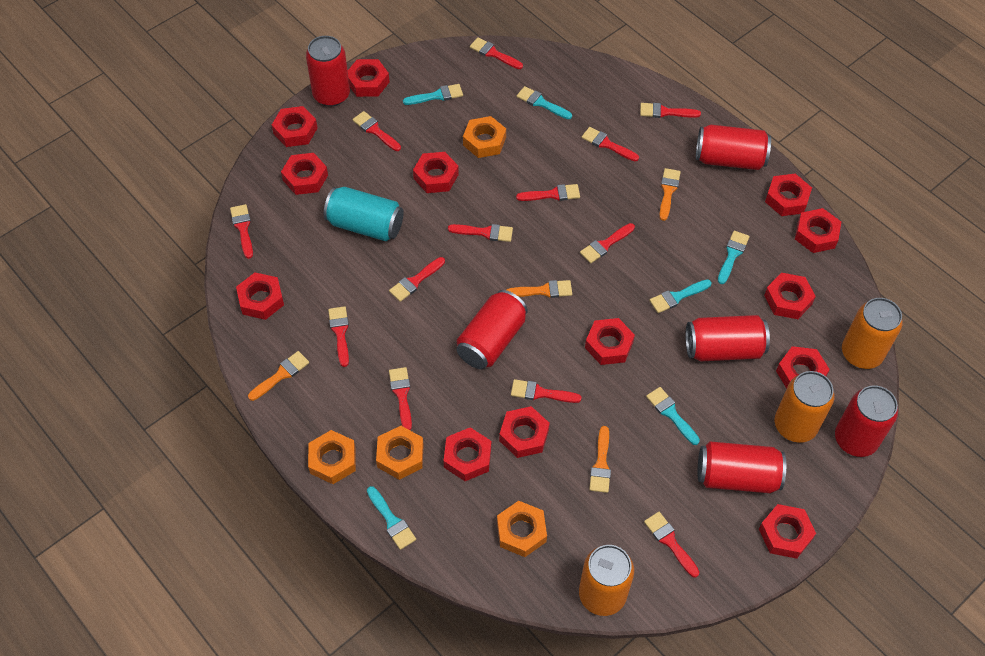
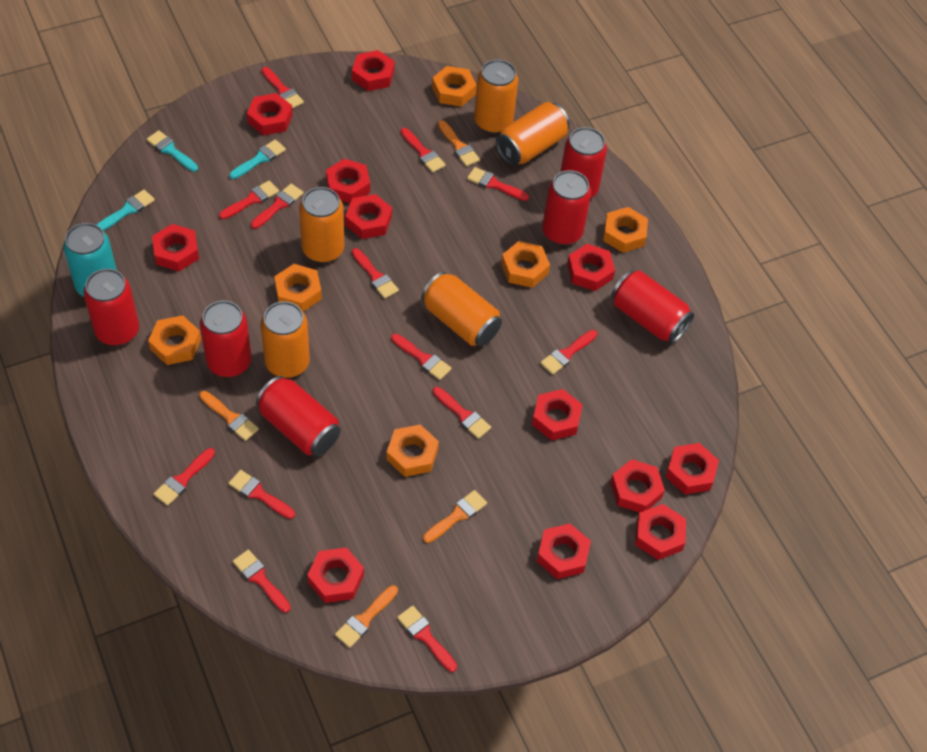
orange can: [579,545,634,616] [775,371,834,443] [842,298,903,369] = 3 -> [261,301,310,378] [299,187,344,263] [421,272,502,346] [474,59,518,134] [496,102,570,166] = 5
orange nut: [308,430,356,484] [376,426,424,480] [463,116,506,158] [497,501,547,557] = 4 -> [148,315,201,365] [274,264,322,312] [386,425,439,477] [432,66,477,107] [501,241,550,288] [603,207,648,253] = 6
red nut: [236,272,284,320] [272,106,317,147] [281,153,328,195] [348,59,390,97] [413,152,459,193] [444,427,491,481] [499,406,550,458] [585,318,635,365] [759,504,816,559] [764,273,816,319] [765,174,812,216] [776,346,830,389] [795,208,841,253] = 13 -> [152,224,199,271] [247,93,293,135] [307,547,364,603] [326,159,370,203] [345,194,392,239] [352,50,395,91] [532,389,583,441] [537,524,591,579] [567,244,615,291] [610,459,665,513] [635,504,686,560] [666,443,719,495] = 12
turquoise brush: [367,486,416,550] [403,84,463,105] [517,86,572,119] [646,387,700,445] [649,279,712,313] [718,231,749,284] = 6 -> [97,190,155,231] [147,130,198,172] [229,139,286,179] = 3

